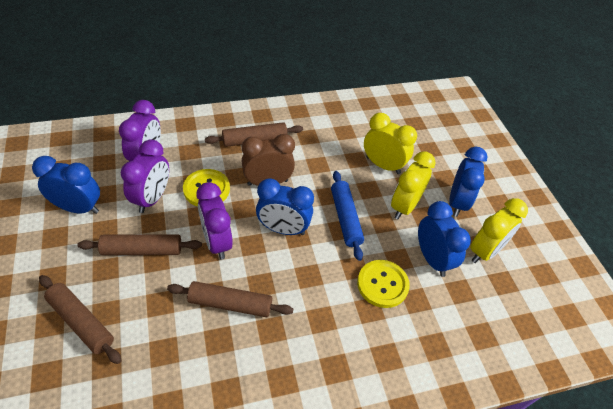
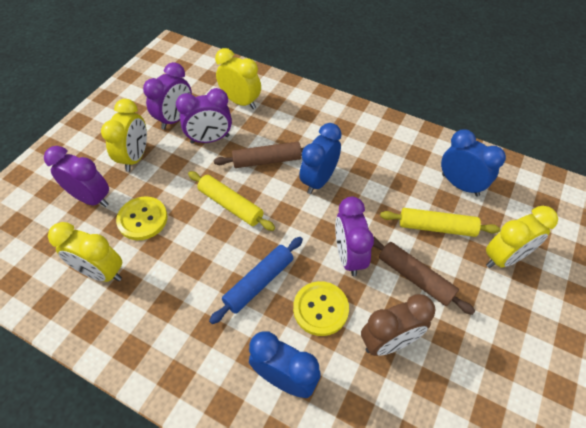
blue clock: [32,156,100,214] [256,178,314,235] [418,201,471,277] [449,147,488,217] = 4 -> [249,331,321,398] [299,123,342,194] [441,129,506,196] = 3
brown rolling pin: [39,275,122,364] [77,235,202,255] [167,281,293,317] [205,122,303,147] = 4 -> [214,142,304,168] [373,236,475,315] = 2
purple clock: [119,100,161,161] [121,139,169,213] [196,182,233,260] = 3 -> [44,146,109,207] [143,62,192,130] [176,88,232,144] [335,197,374,276] = 4
yellow clock: [364,113,417,174] [391,151,435,220] [470,198,528,263] = 3 -> [48,222,122,282] [101,99,147,172] [215,48,261,109] [486,206,558,268] = 4
yellow rolling pin: none = 0 -> [188,171,275,231] [380,208,500,237] = 2

